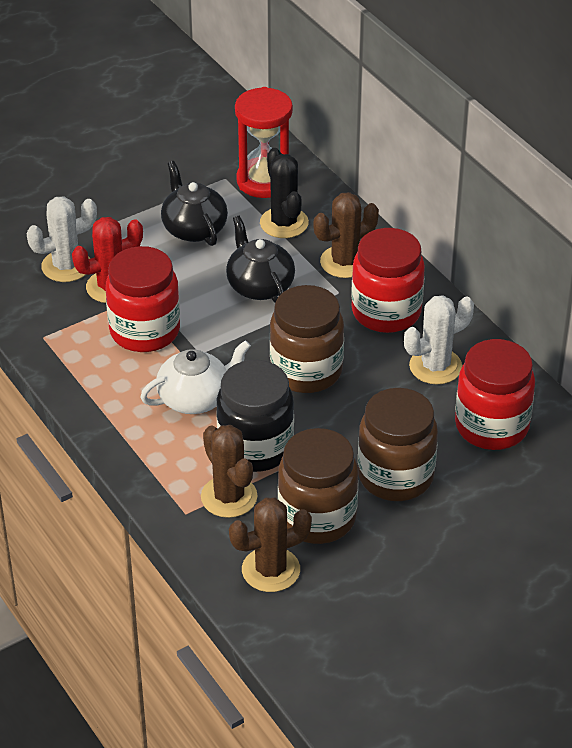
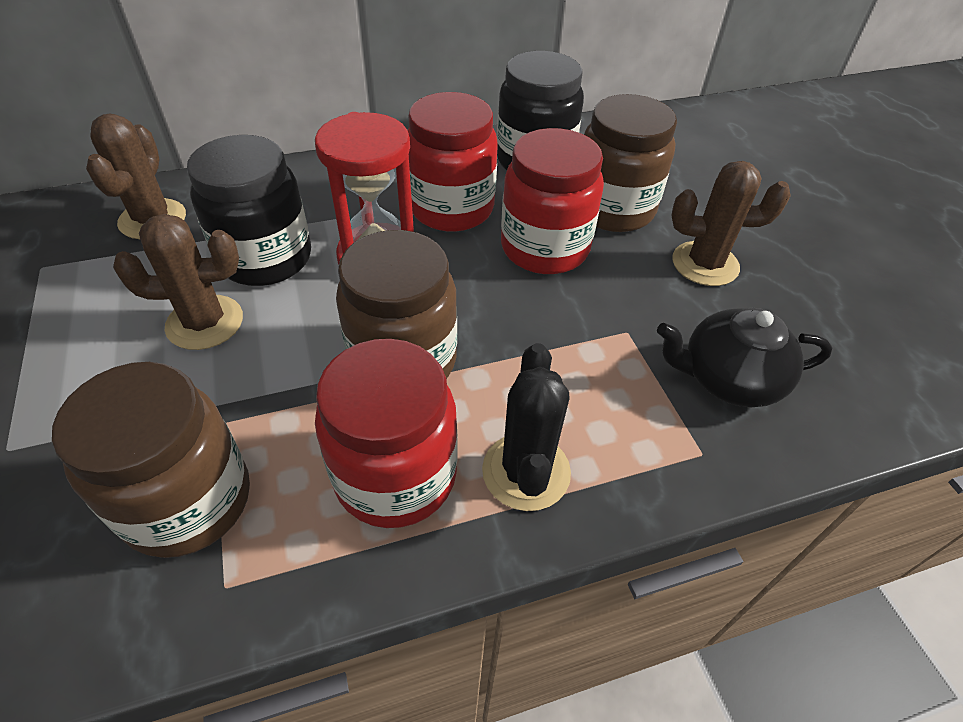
black jar: [216,360,294,472] = 1 -> [187,135,311,286] [497,51,584,170] = 2
black teapot: [161,161,228,246] [226,216,295,302] = 2 -> [657,308,833,407] = 1
red cactus: [72,217,143,303] = 1 -> none = 0
white cactus: [26,196,97,282] [404,295,474,385] = 2 -> none = 0
white teapot: [140,340,251,414] = 1 -> none = 0

